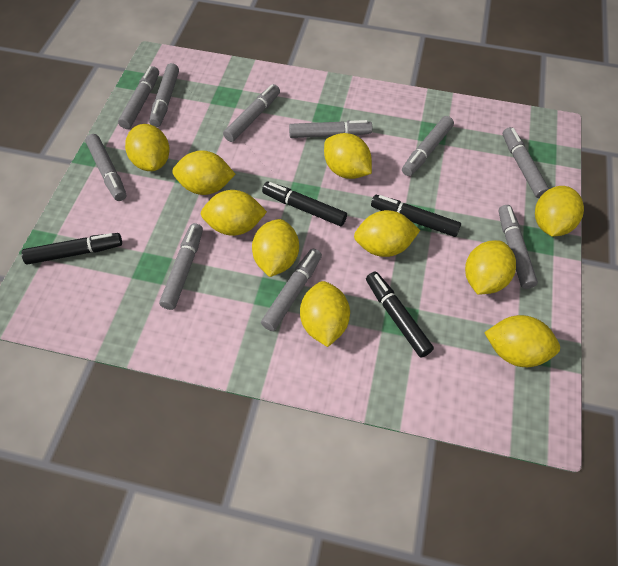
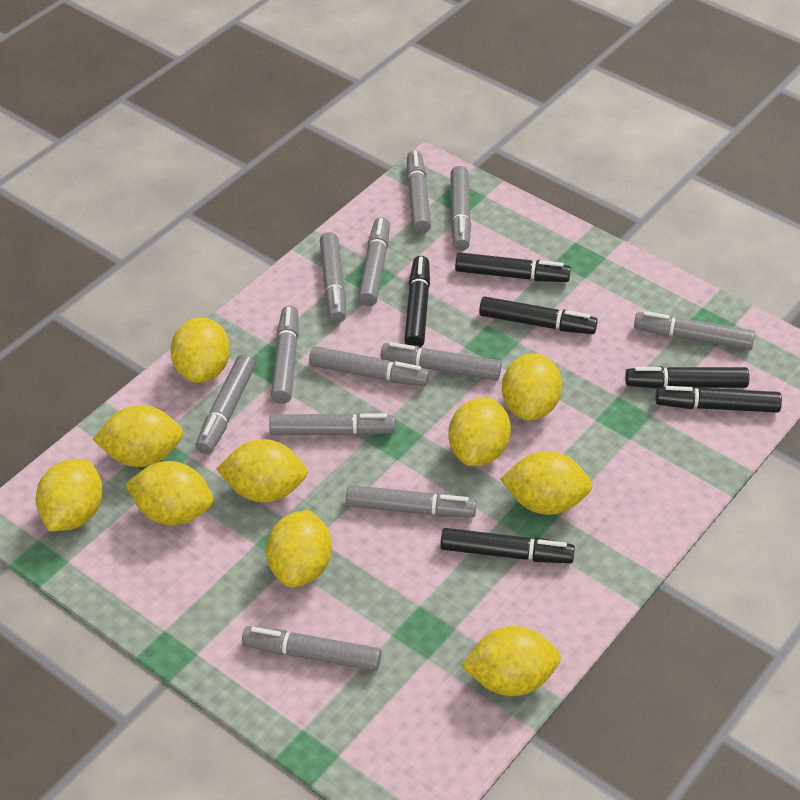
black marker: [21,233,122,265] [262,182,347,226] [366,271,434,358] [371,195,461,237] = 4 -> [404,256,430,348] [440,528,575,563] [455,252,571,282] [479,296,598,334] [625,366,750,388] [656,386,782,413] = 6
grey marker: [85,134,126,201] [118,66,159,129] [149,63,179,127] [159,223,203,310] [223,84,280,142] [261,249,322,331] [289,120,372,138] [402,116,454,176] [499,205,538,289] [503,127,549,198] = 10 -> [196,354,255,454] [242,626,382,671] [269,413,395,436] [271,306,299,404] [309,346,430,386] [320,232,346,323] [346,485,477,518] [358,217,390,306] [381,342,502,381] [407,150,431,234] [450,166,471,251] [634,311,755,350] = 12

